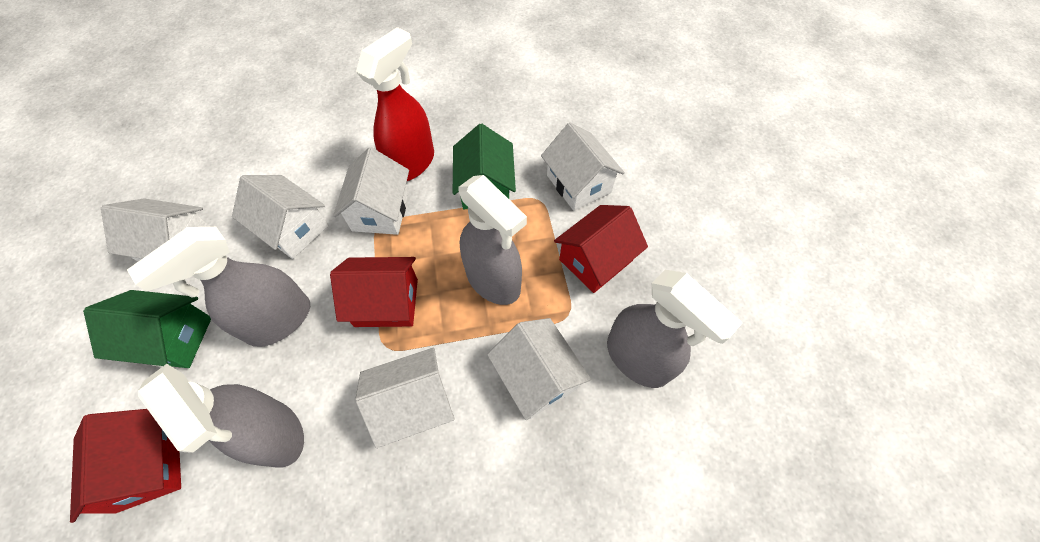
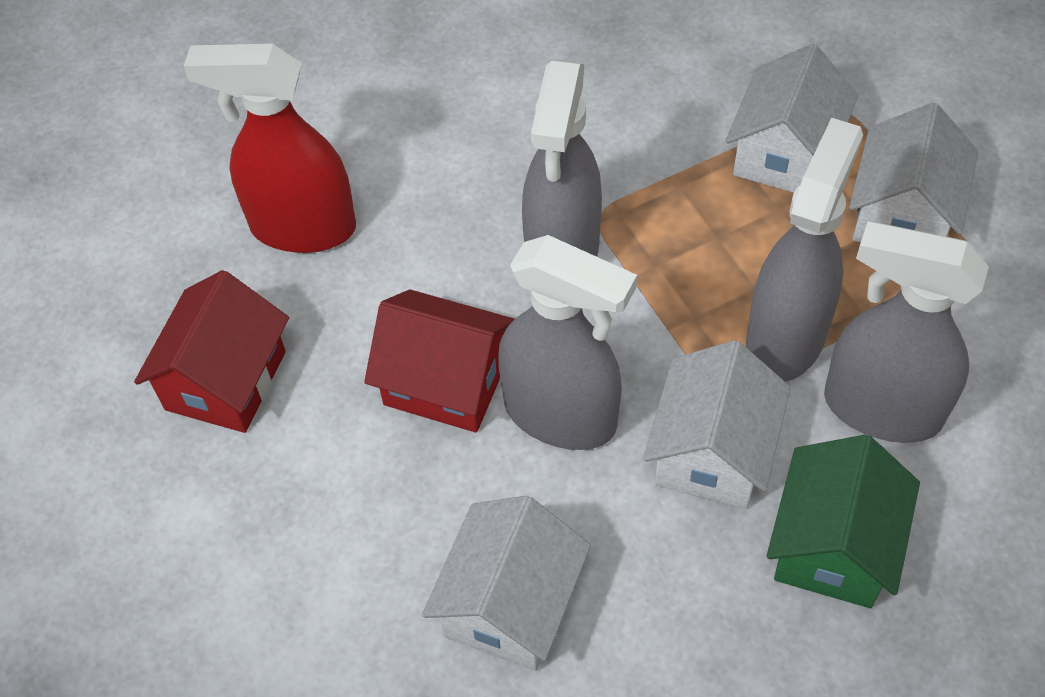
green house: [83,290,211,368] [453,124,516,209] = 2 -> [767,435,920,608] = 1
red house: [70,409,181,523] [330,257,418,327] [554,205,648,293] = 3 -> [134,270,289,433] [364,289,515,433] = 2
white house: [101,198,211,262] [232,175,329,259] [333,147,409,235] [355,348,454,448] [487,318,591,420] [541,122,625,211] = 6 -> [422,496,591,671] [643,340,791,509] [725,44,858,193] [849,102,978,242] = 4

